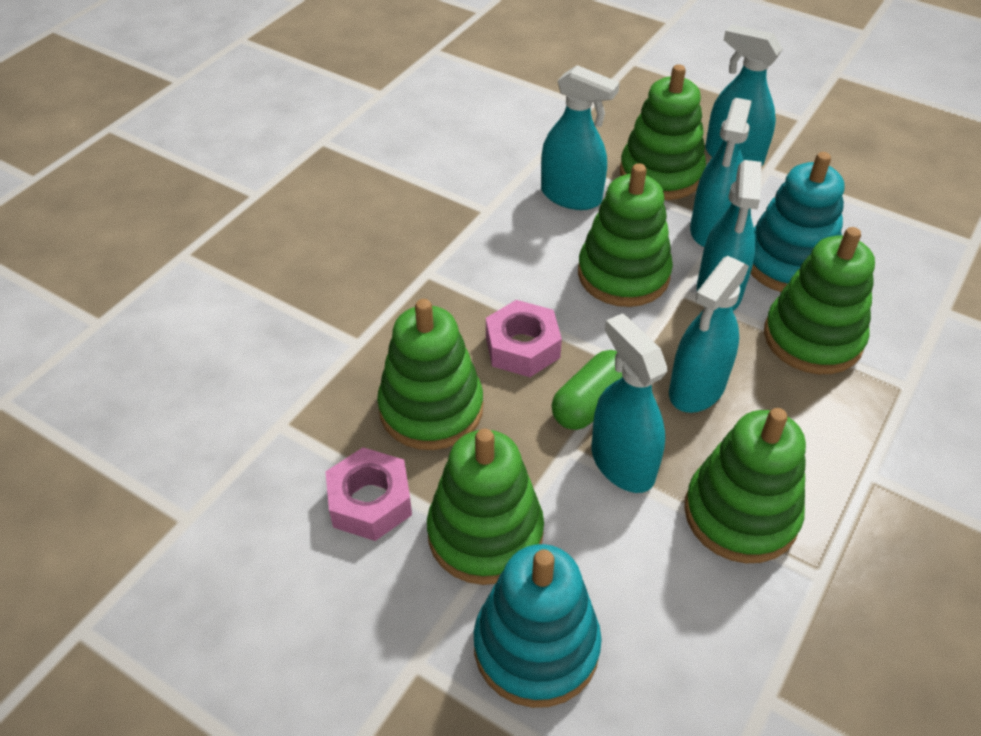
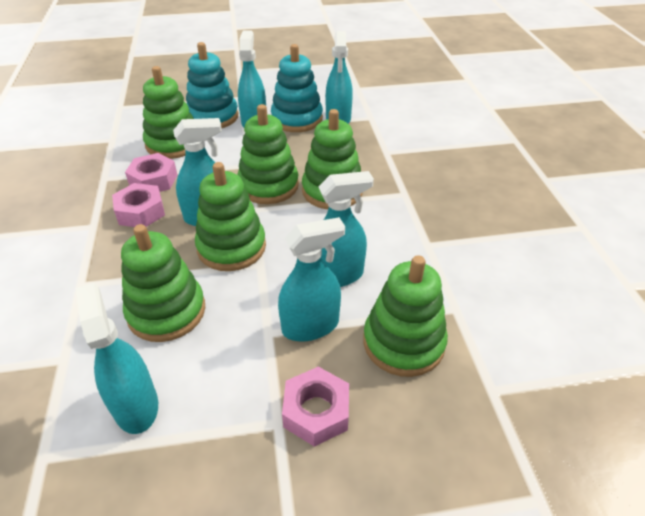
green capsule: [552,350,623,430] = 1 -> none = 0
pink nut: [326,447,412,541] [486,300,562,377] = 2 -> [112,183,165,227] [125,153,177,192] [282,367,349,447] = 3

